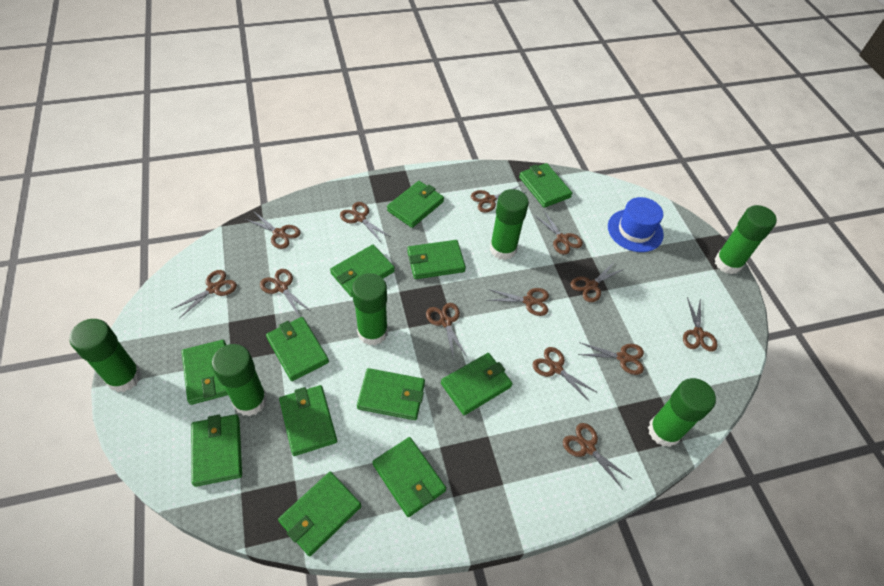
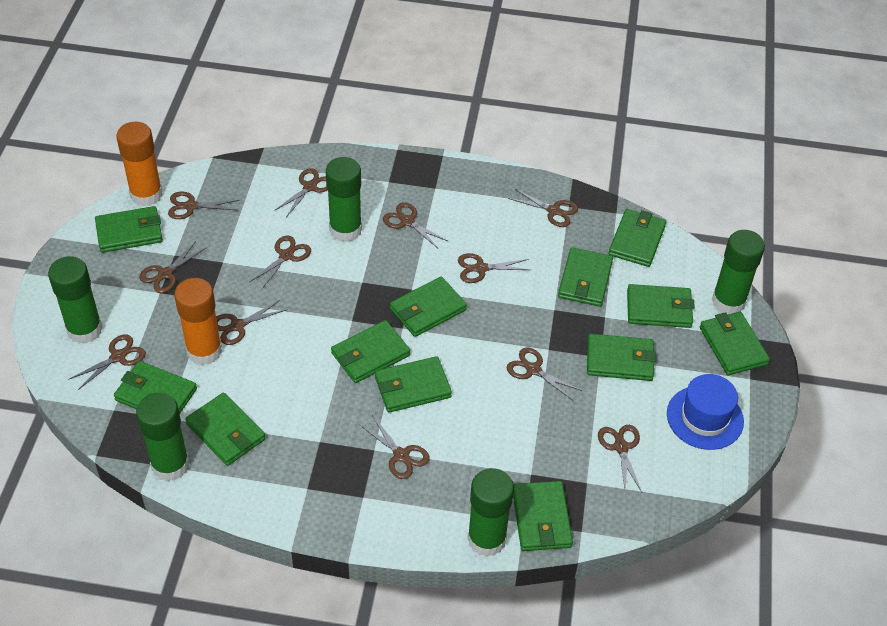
brown scissors: [171,270,237,318] [245,211,301,249] [260,269,312,318] [340,202,390,242] [426,303,467,360] [471,185,526,213] [486,288,549,316] [533,347,598,402] [534,211,583,255] [563,423,632,489] [571,262,624,302] [578,342,644,375] [683,297,718,352] = 13 -> [68,334,146,390] [139,241,206,293] [168,192,240,219] [216,300,286,345] [250,236,311,289] [274,168,328,217] [359,415,430,479] [383,202,449,249] [458,253,530,283] [507,348,582,400] [508,188,578,227] [598,425,642,493] = 12
green glue stick: [69,319,141,392] [211,344,267,416] [352,273,388,345] [490,189,529,260] [648,378,716,447] [715,205,777,274] = 6 -> [48,256,103,344] [136,393,189,481] [326,157,362,242] [467,468,514,557] [712,230,765,315] = 5
orange glue stick: none = 0 -> [116,122,163,206] [174,278,222,365] = 2

